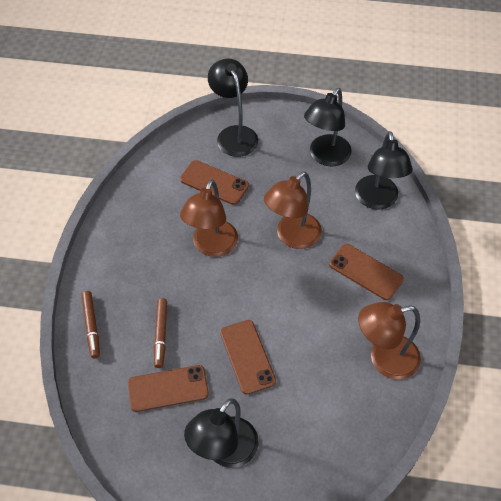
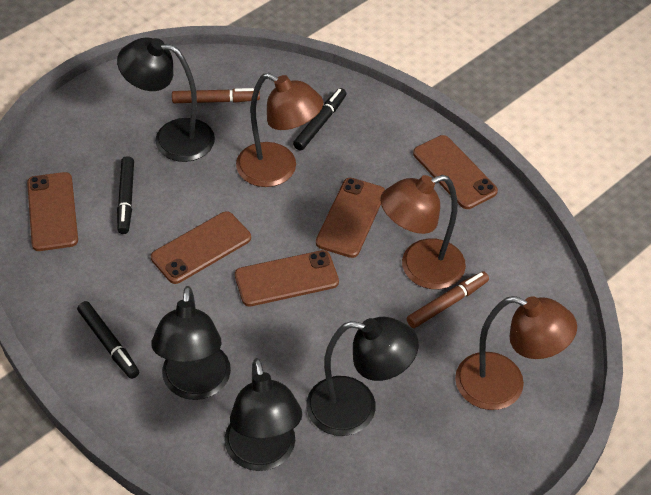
black marker: none = 0 -> [77,301,139,379] [117,156,134,234] [293,88,347,150] = 3
brown phone: [128,365,209,412] [180,160,249,205] [220,320,276,395] [329,244,404,300] = 4 -> [27,172,78,251] [151,211,251,284] [235,250,339,306] [316,178,385,258] [413,135,498,209] = 5

